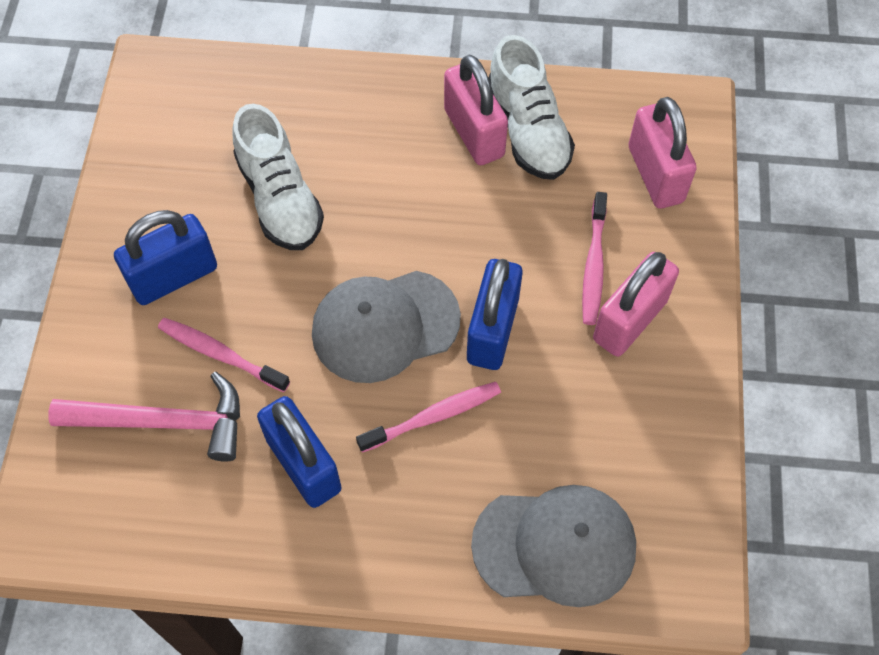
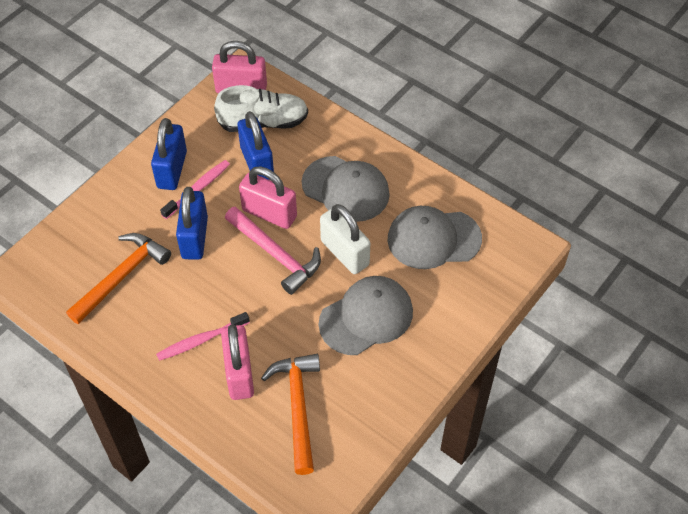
grey cap: [312,271,461,383] [471,485,636,607] = 2 -> [302,156,390,222] [319,276,413,355] [388,206,482,269] = 3
orange hammer: none = 0 -> [66,233,171,324] [261,354,320,475] = 2
pink toothbrush: [158,318,290,392] [356,382,501,453] [582,192,607,325] = 3 -> [156,312,250,361] [160,160,230,219] = 2
white padlock: none = 0 -> [320,204,370,274] = 1
white shoe: [232,104,324,250] [488,35,575,180] = 2 -> [214,85,308,132] = 1

